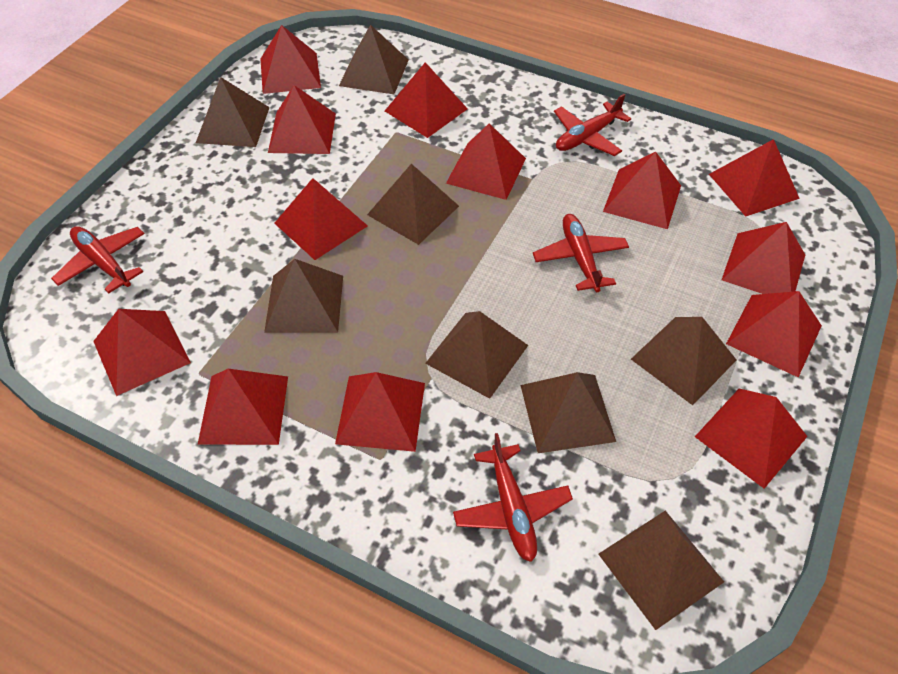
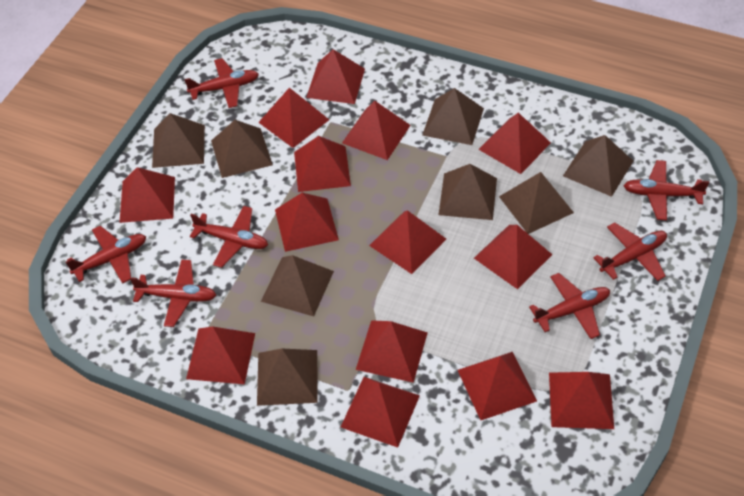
red plane: [51,226,145,294] [453,433,573,562] [533,214,629,292] [554,94,631,156] = 4 -> [66,226,146,284] [130,260,216,327] [184,58,259,108] [190,206,268,268] [529,273,610,339] [593,222,667,281] [623,160,709,221] = 7
red pyramid: [93,309,191,396] [198,369,288,445] [261,25,321,94] [268,85,336,154] [274,178,368,260] [335,372,425,452] [385,62,468,138] [446,123,526,200] [603,152,681,229] [695,389,808,489] [709,139,800,217] [722,222,805,294] [726,291,822,377] = 13 -> [119,167,175,223] [186,327,255,384] [258,88,329,148] [275,193,339,252] [294,136,351,192] [306,49,365,104] [341,377,420,448] [342,101,411,160] [356,320,428,383] [369,210,446,274] [458,352,537,420] [474,225,553,289] [478,113,551,174] [549,372,614,429] = 14

